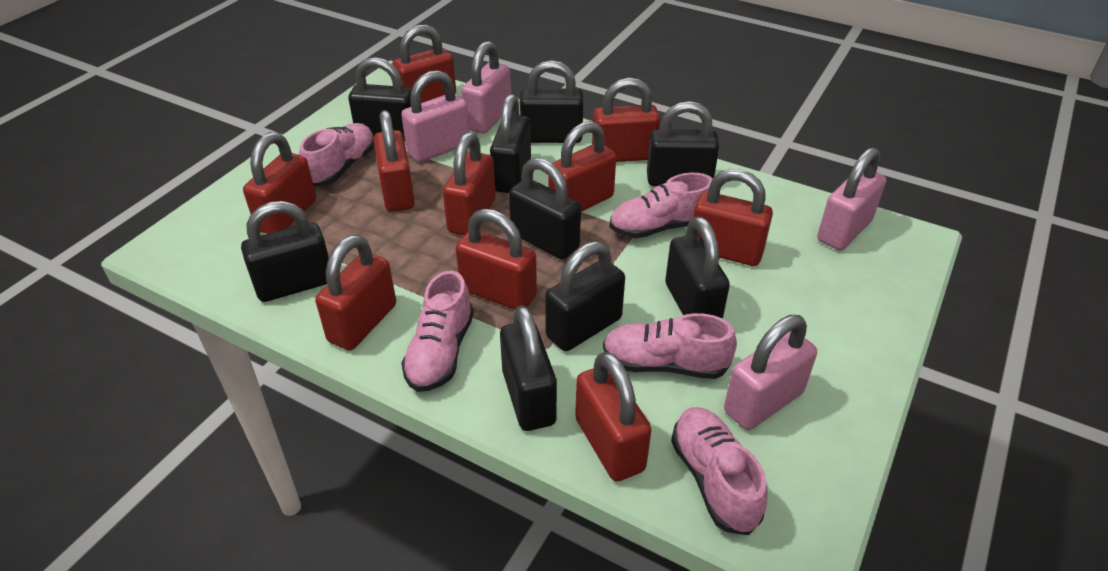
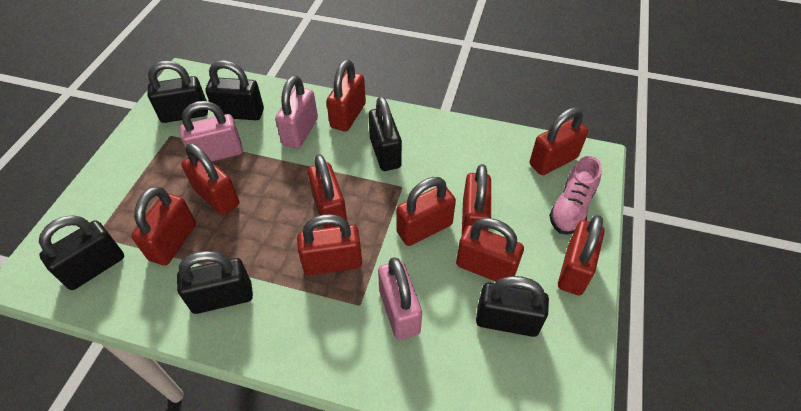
black padlock: [241,201,329,302] [348,57,412,141] [490,94,531,193] [500,305,557,431] [509,158,581,260] [520,60,583,143] [545,241,625,351] [647,101,719,186] [665,217,730,319] = 9 -> [39,215,124,290] [147,61,208,123] [177,251,253,314] [205,60,264,120] [368,97,402,171] [476,276,549,337] = 6
pink padlock: [401,70,469,162] [461,41,511,133] [724,315,817,430] [817,147,886,251] = 4 -> [180,101,243,162] [275,76,318,149] [378,257,422,340] = 3
pink shoe: [299,123,375,186] [401,271,474,392] [603,313,737,379] [610,173,713,238] [671,407,768,535] = 5 -> [549,156,602,234] = 1

